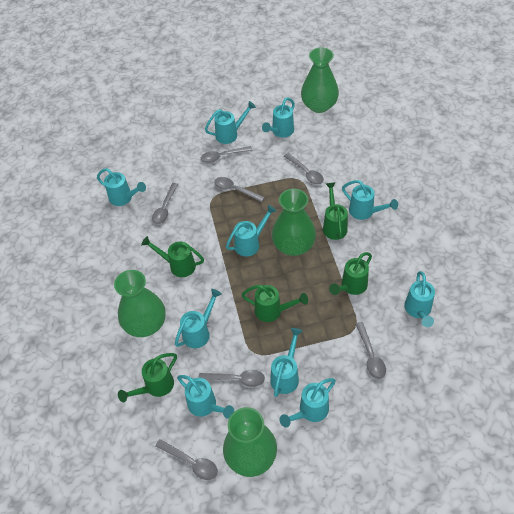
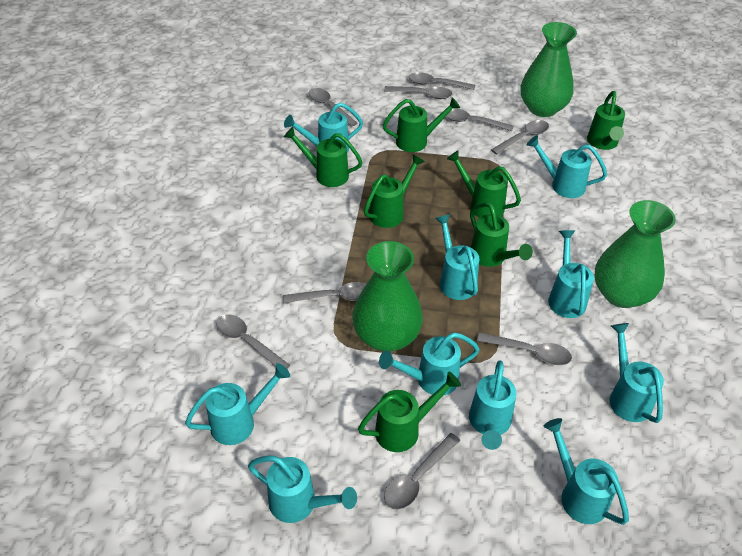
green vase: [114,270,166,337] [223,407,277,477] [272,189,316,256] [301,47,339,113] = 4 -> [352,241,423,352] [521,22,577,117] [594,200,676,308] = 3
green watering can: [118,353,177,402] [141,236,204,277] [241,285,308,322] [323,182,348,240] [329,252,372,295] = 5 -> [284,127,362,187] [358,372,461,452] [364,154,425,228] [383,97,460,152] [447,150,521,218] [470,202,533,267] [587,91,625,150] = 7
grey spoon: [152,183,178,224] [155,439,218,480] [198,370,265,387] [201,146,253,163] [214,177,265,202] [284,153,324,184] [355,322,386,379] = 7 -> [216,314,290,368] [283,282,366,303] [309,88,357,127] [384,86,452,99] [384,433,460,510] [409,72,475,90] [446,108,514,131] [477,332,572,365] [491,120,549,155] = 9

